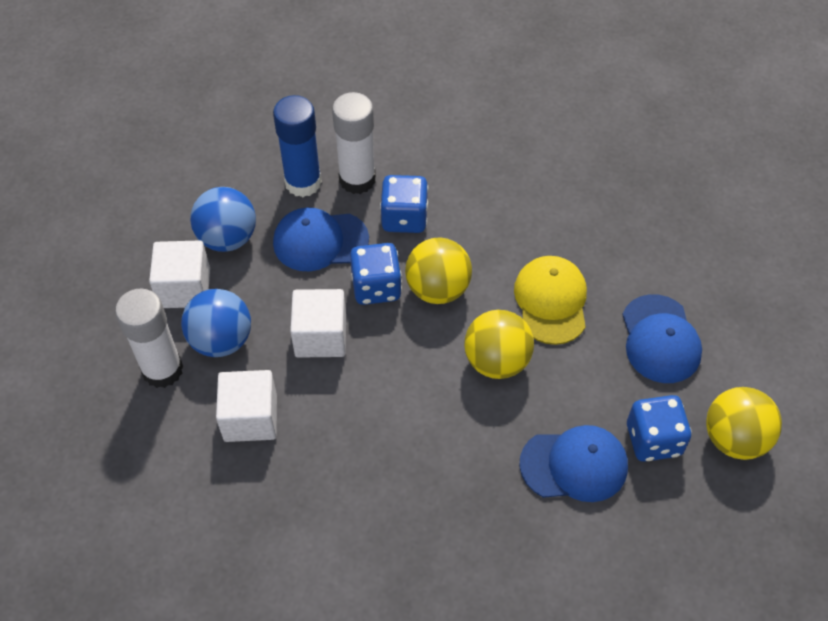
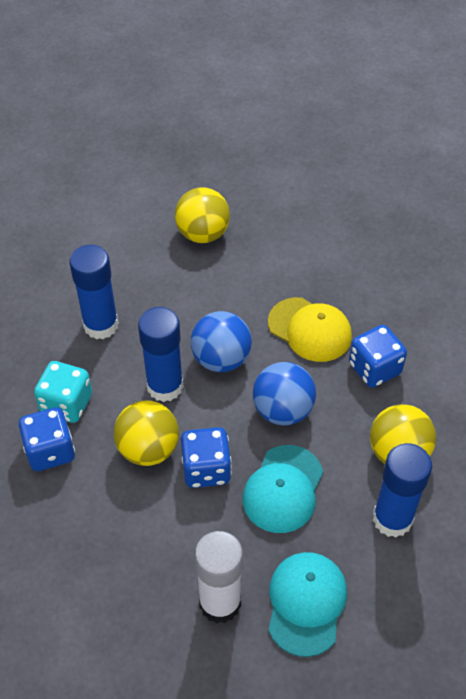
blue cap: [273,208,369,271] [519,425,628,502] [622,294,702,383] = 3 -> none = 0
blue glue stick: [273,95,322,197] = 1 -> [70,245,119,339] [138,307,183,402] [373,443,432,538] = 3
turquoise cap: none = 0 -> [243,445,323,533] [268,552,347,657] = 2
turquoise dice: none = 0 -> [34,361,92,423] = 1
white cube: [149,240,210,308] [216,370,277,442] [290,289,346,358] = 3 -> none = 0
white glue stick: [115,288,183,388] [332,92,376,194] = 2 -> [194,531,243,624] = 1

